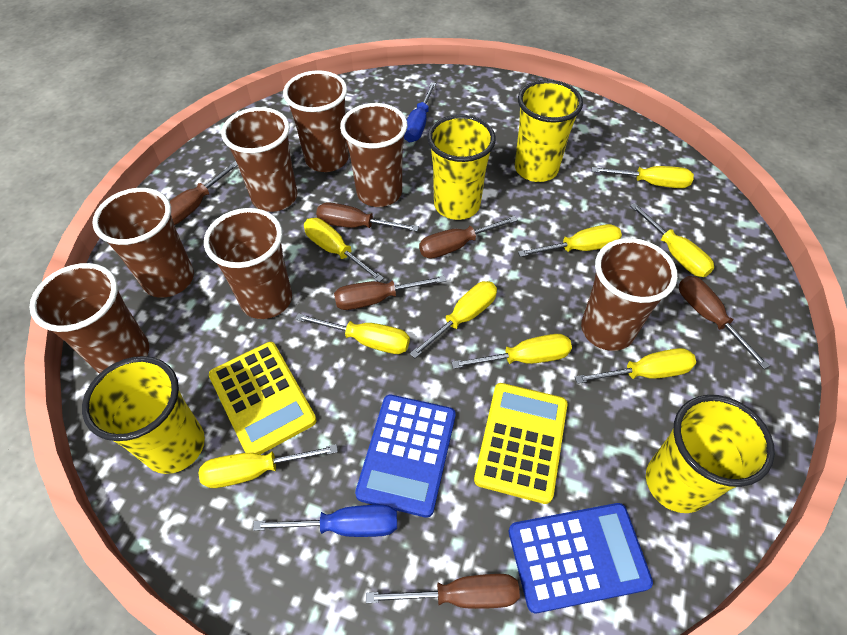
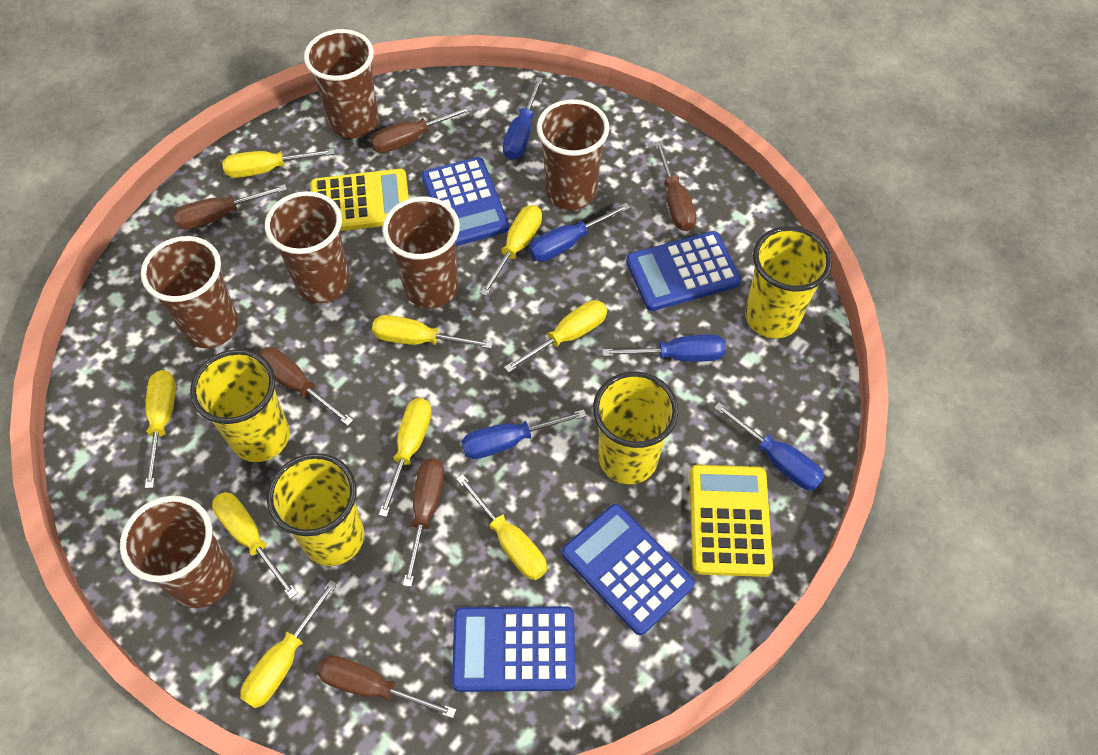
blue calculator: [355,395,456,518] [509,503,653,613] = 2 -> [422,157,509,246] [452,607,576,692] [562,504,695,635] [626,231,741,311] = 4
blue screwdriver: [253,505,397,537] [404,82,436,142] = 2 -> [461,409,586,459] [503,77,543,160] [529,203,630,262] [602,334,726,362] [714,402,825,490] = 5
brown cup: [29,263,149,374] [92,188,194,298] [204,208,292,319] [221,107,297,212] [283,70,349,172] [340,103,407,207] [581,238,678,351] = 7 -> [120,496,233,608] [141,236,239,348] [265,191,350,303] [304,29,379,138] [382,197,460,308] [537,99,609,210] = 6

